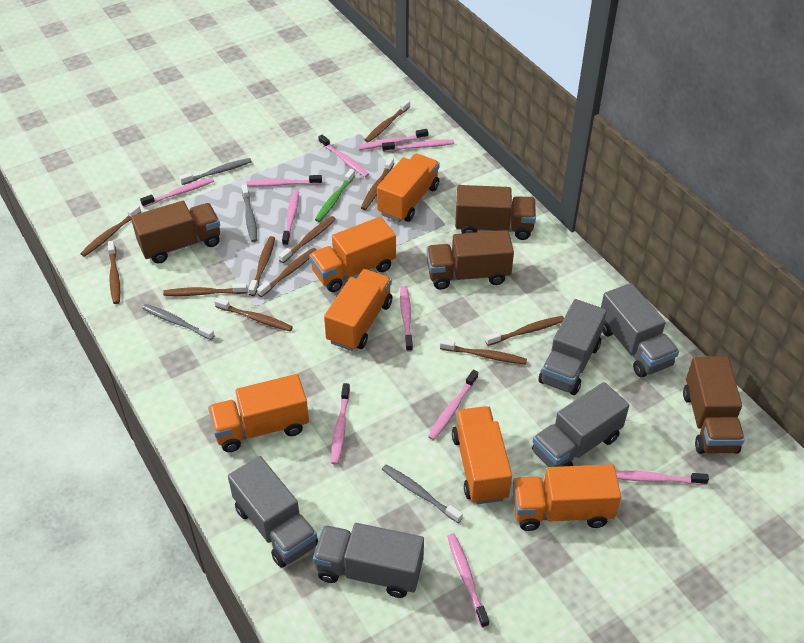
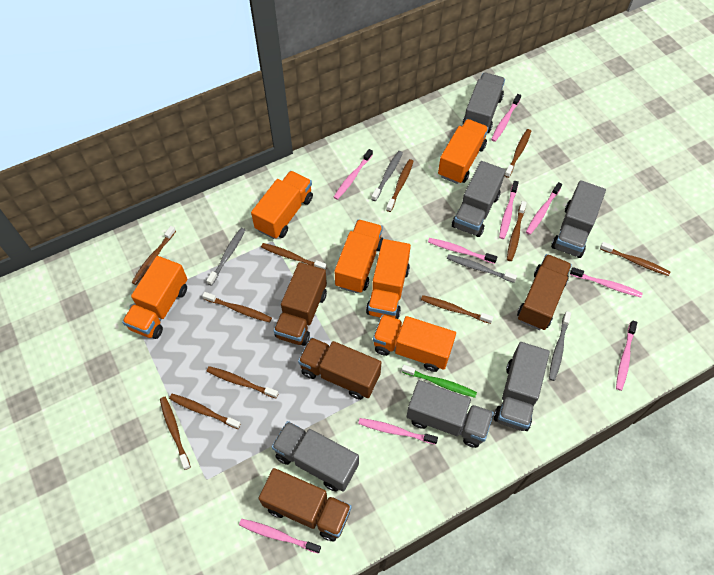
grey truck: [228,456,318,568] [313,523,424,598] [532,382,629,467] [539,299,607,395] [601,283,679,378] = 5 -> [272,421,359,492] [406,380,494,448] [452,161,506,237] [462,73,505,133] [494,342,550,431] [551,180,606,258] = 6
pink toothbrush: [140,178,214,207] [246,175,322,187] [282,191,299,246] [318,135,369,177] [331,383,350,465] [358,129,428,150] [382,140,454,152] [400,286,413,352] [428,370,478,440] [447,534,489,628] [616,471,709,485] = 11 -> [239,519,321,554] [334,149,373,200] [358,418,438,445] [428,238,497,264] [491,94,521,142] [499,181,519,239] [526,182,562,235] [570,267,643,297] [616,320,637,391] = 9

